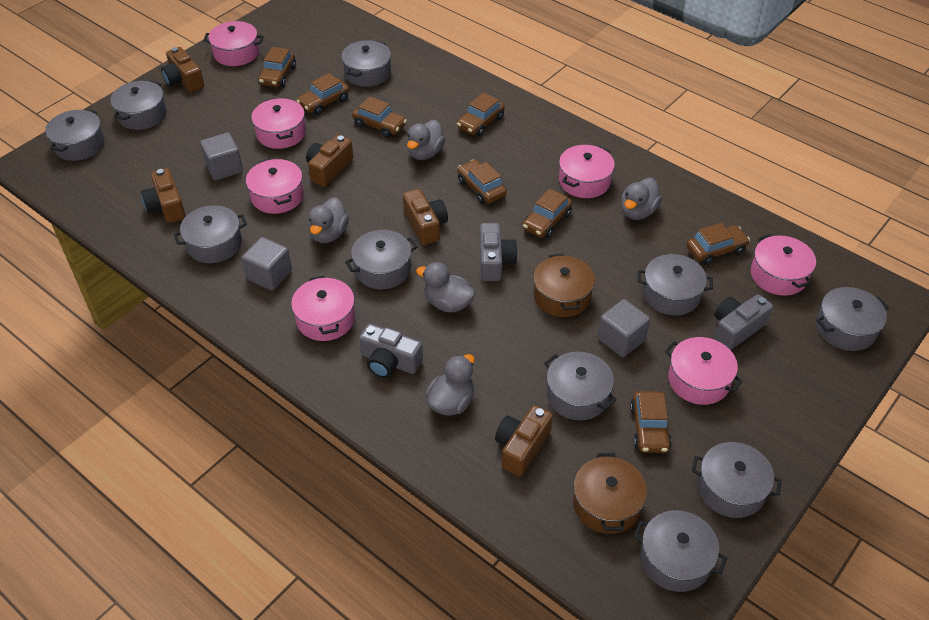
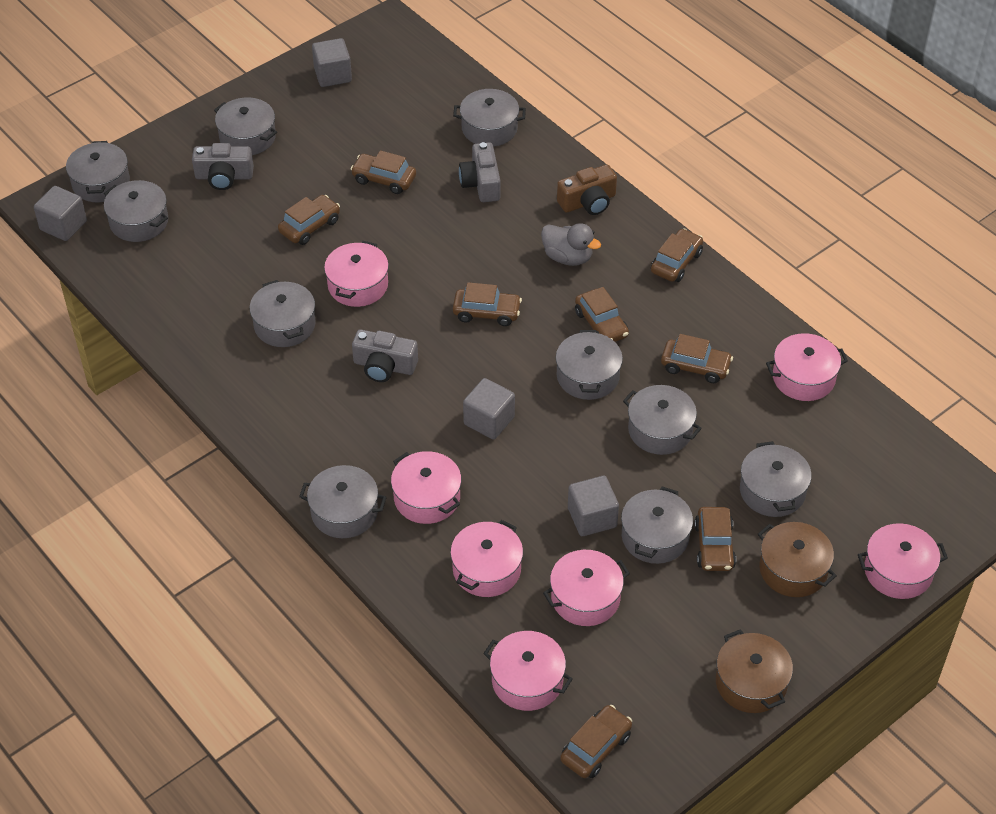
brown camera: [141,168,186,223] [161,47,204,92] [306,135,353,187] [403,189,448,245] [495,405,553,476] = 5 -> [557,165,617,215] = 1
grey cube: [200,133,243,180] [242,237,292,291] [598,299,650,357] = 3 -> [34,186,87,241] [312,38,352,87] [463,378,515,440] [568,476,619,536] = 4
grey duck: [308,197,349,243] [407,120,445,160] [416,262,475,312] [425,354,475,416] [621,178,662,220] = 5 -> [541,223,601,266] = 1

